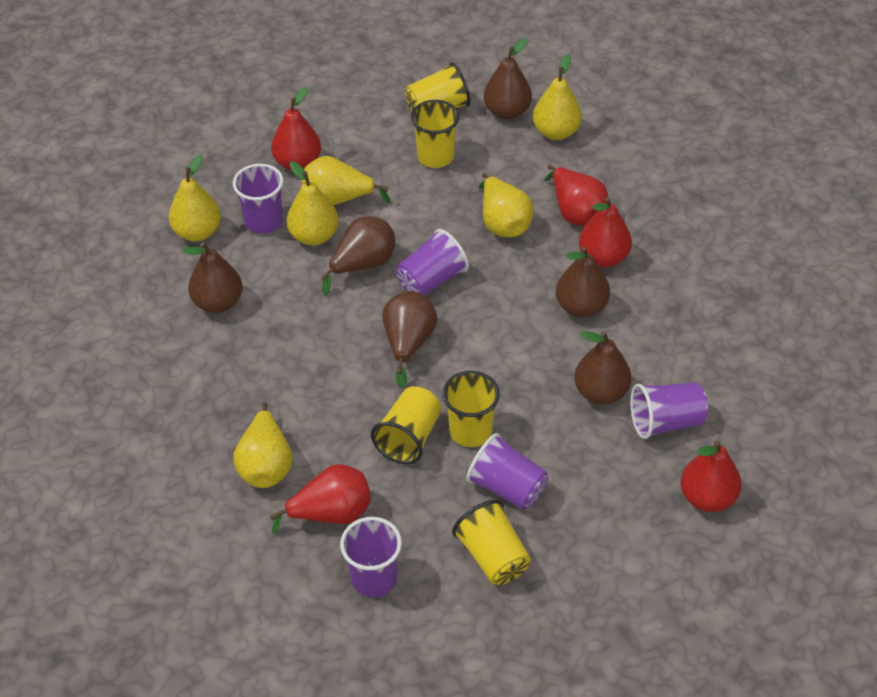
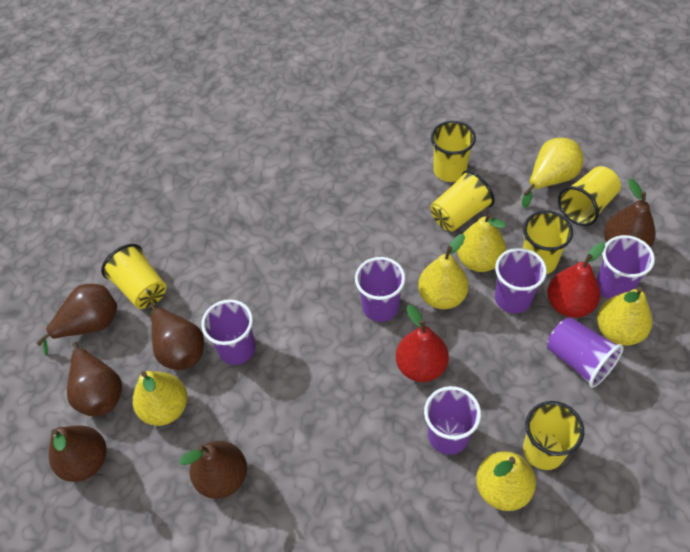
purple cup: [233,164,283,234] [340,517,402,597] [396,229,469,295] [466,433,548,510] [630,382,708,439] = 5 -> [201,299,255,365] [355,257,405,322] [424,386,481,455] [495,248,547,313] [547,317,624,388] [597,235,655,299] = 6
red pear: [270,464,371,534] [271,87,321,171] [544,165,608,226] [579,197,632,267] [681,440,741,512] = 5 -> [396,305,449,382] [547,242,605,318] = 2
yellow cup: [371,386,441,464] [405,63,470,111] [411,100,459,168] [443,371,500,447] [452,500,531,585] = 5 -> [101,244,166,309] [431,121,476,182] [431,170,495,232] [523,211,573,274] [523,401,584,470] [558,166,621,226] = 6

